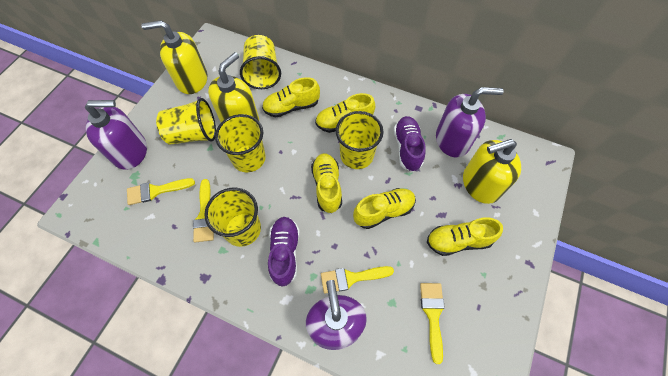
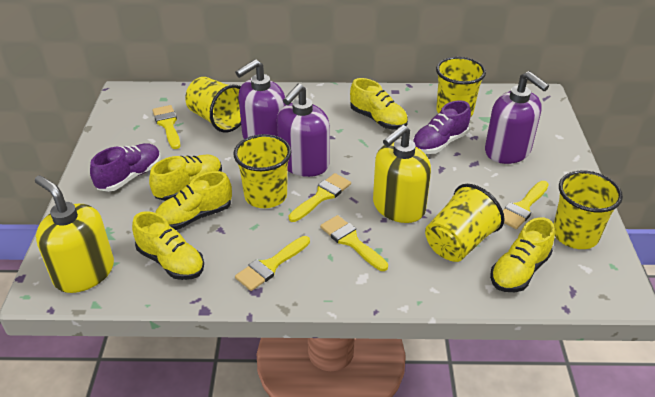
yellow brush: [127,178,195,205] [193,179,214,242] [321,266,394,294] [420,283,445,364] = 4 -> [152,105,181,149] [235,236,310,291] [289,173,351,222] [320,215,388,271] [503,181,549,229] = 5
yellow soap dispenser: [141,20,207,94] [208,52,259,122] [463,139,521,204] = 3 -> [35,175,114,293] [373,125,431,223] = 2

